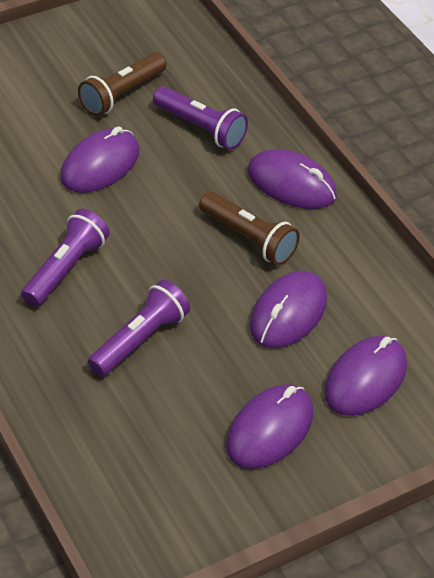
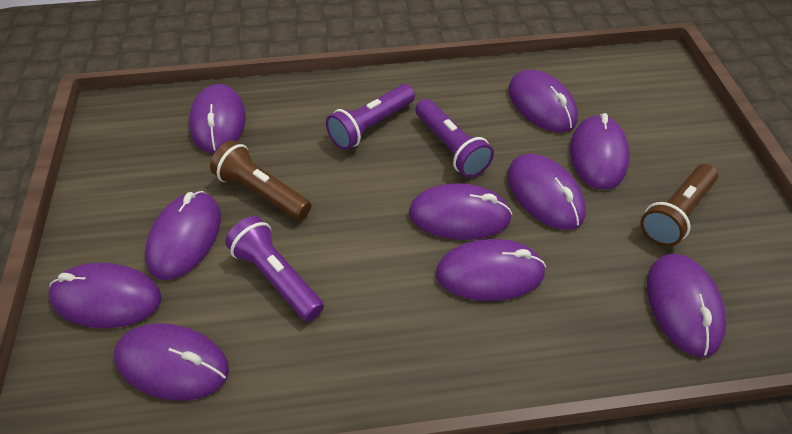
purple mouse: [60,126,140,193] [226,384,313,469] [248,149,337,209] [250,271,327,348] [324,336,407,416] = 5 -> [48,263,161,328] [114,323,229,401] [145,191,221,280] [189,84,246,153] [409,183,512,240] [436,239,546,301] [507,153,586,230] [508,70,578,133] [570,113,630,190] [647,254,726,357] = 10

